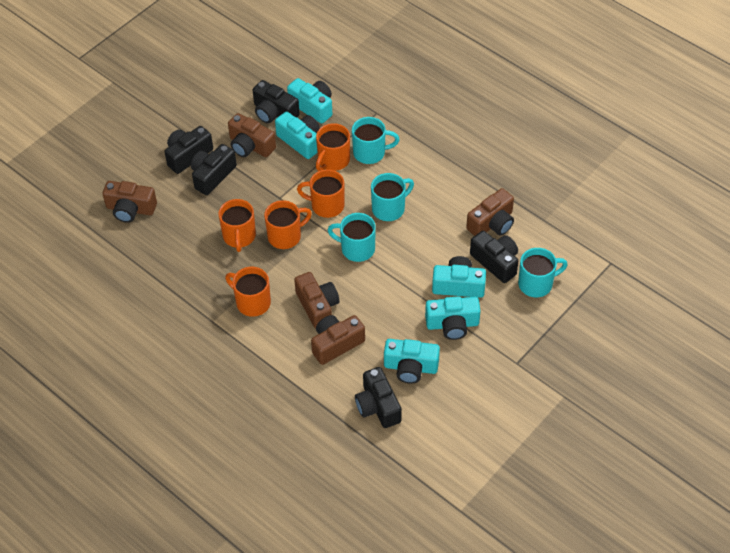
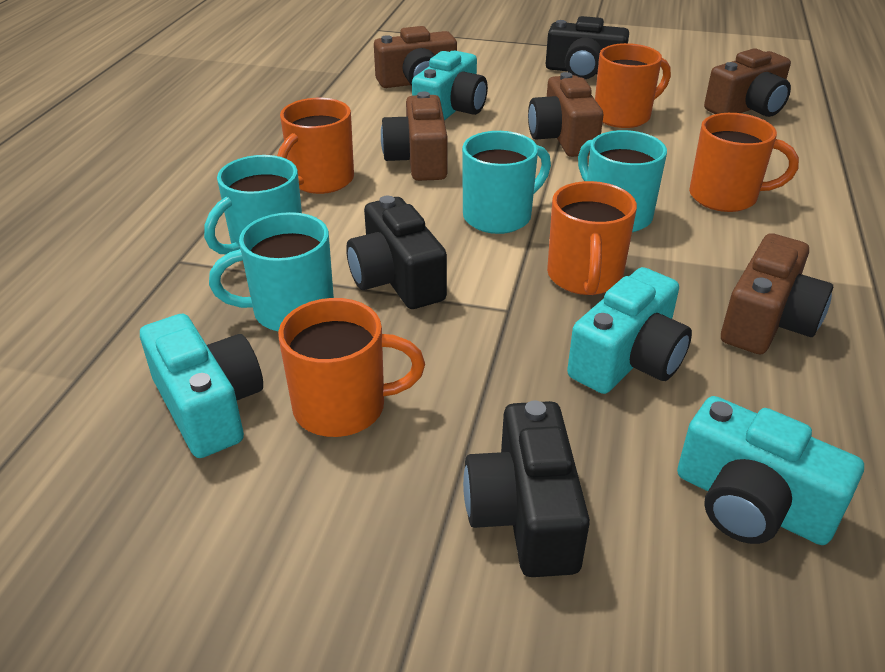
black camera: [165,126,213,174] [191,144,237,195] [253,80,300,124] [355,367,402,428] [470,231,518,283] = 5 -> [346,196,447,309] [463,400,590,577] [546,16,629,79] = 3
turquoise camera: [275,112,320,159] [287,78,332,124] [384,339,440,384] [425,296,481,340] [432,256,486,298] = 5 -> [140,314,263,458] [412,51,488,121] [567,267,692,394] [677,396,864,545] = 4

